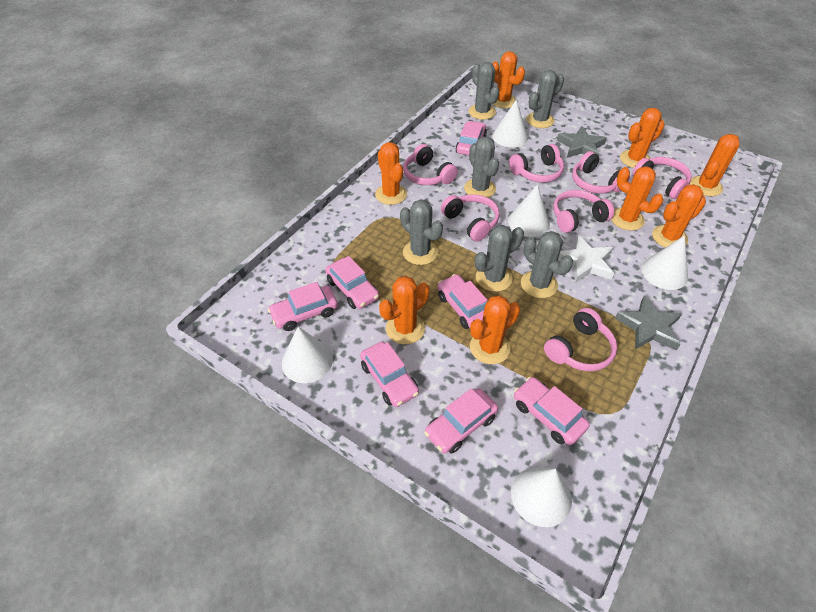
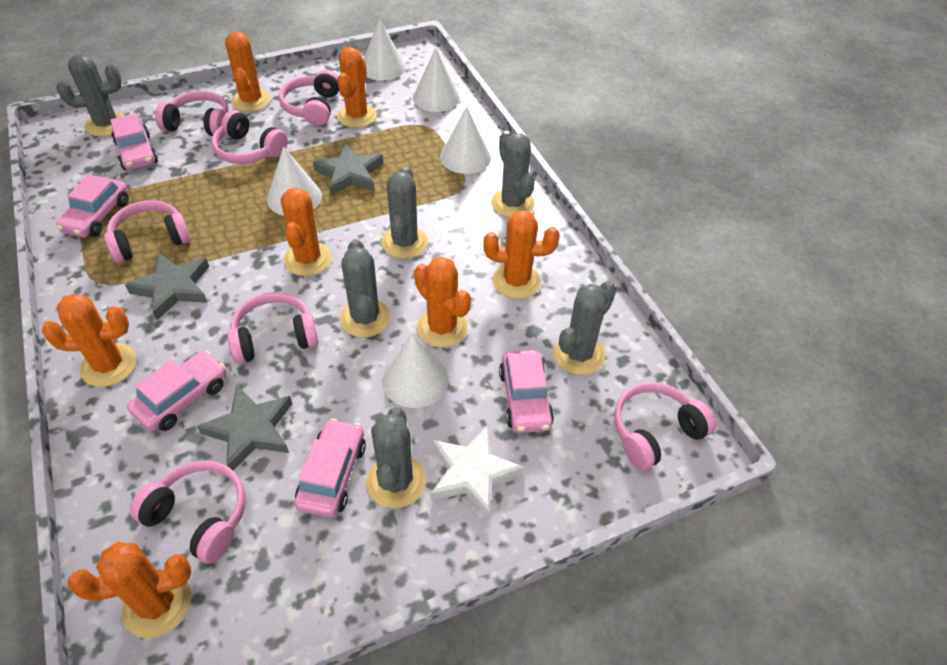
grey star: [557,126,607,158] [615,295,682,351] = 2 -> [125,253,209,320] [197,386,292,470] [313,143,383,195] = 3
orange cactus: [375,142,407,205] [379,276,430,344] [470,295,520,364] [492,51,525,108] [611,166,663,231] [620,108,665,168] [652,184,706,248] [690,134,739,196] = 8 -> [42,293,137,387] [68,542,191,638] [225,31,271,112] [281,187,332,276] [337,47,377,128] [414,257,471,348] [483,210,560,299] = 7
pink car: [268,282,338,331] [326,256,379,309] [360,342,419,407] [424,388,498,454] [438,274,488,329] [455,121,487,155] [514,377,590,445] = 7 -> [56,174,128,238] [110,113,158,170] [127,351,226,431] [295,418,366,517] [499,350,554,433] = 5

